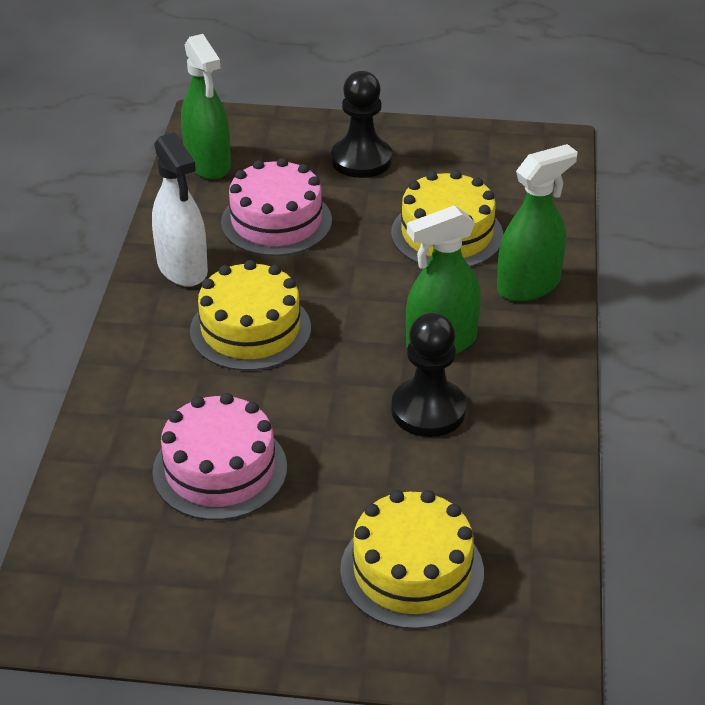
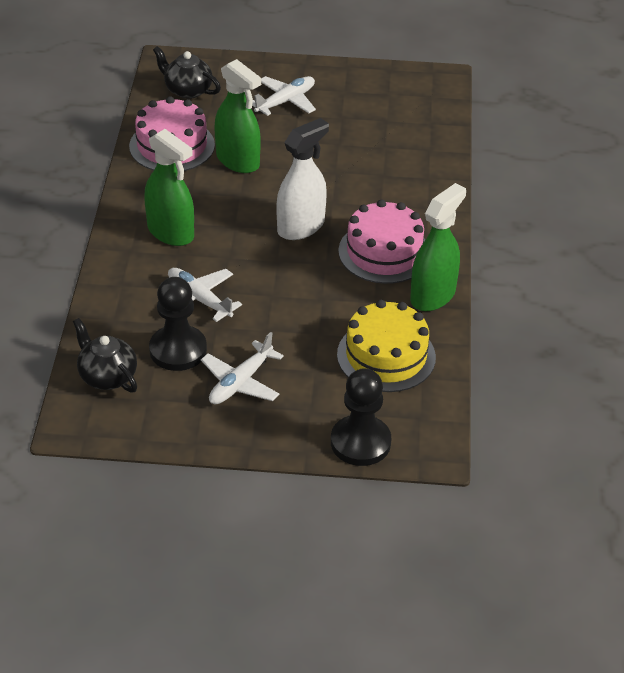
black teapot: none = 0 -> [73,318,137,393] [153,46,221,99] = 2
white plane: none = 0 -> [168,268,242,322] [201,332,284,404] [252,76,316,116] = 3
yellow cake: [190,260,311,371] [340,490,484,629] [391,170,503,267] = 3 -> [337,300,436,392] = 1

